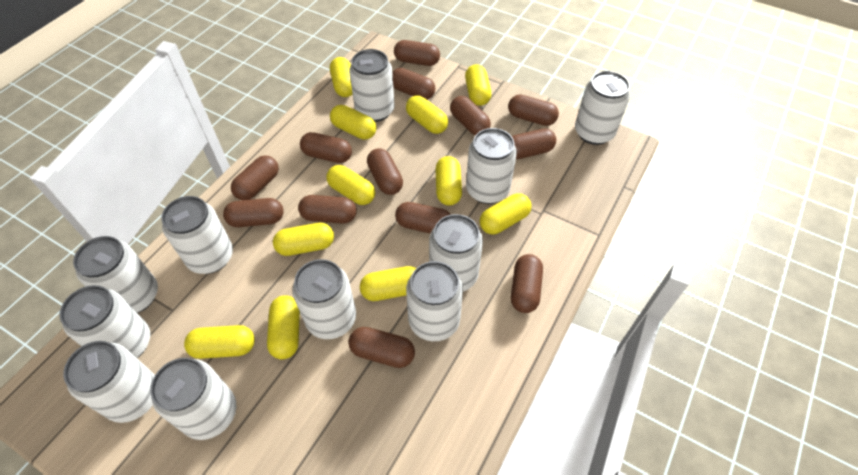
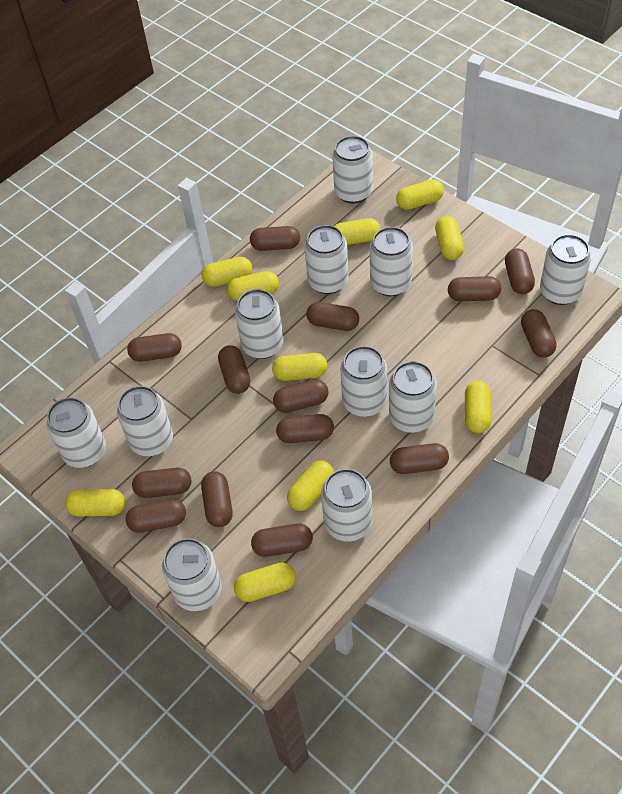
brown capsule: [223,198,284,227] [231,155,279,200] [298,195,357,224] [300,132,352,163] [349,327,415,368] [367,148,403,195] [392,68,435,100] [394,40,440,66] [395,202,451,234] [450,96,491,135] [508,94,559,126] [511,254,543,313] [512,129,556,159] = 13 -> [125,499,186,533] [127,333,182,362] [132,468,191,498] [201,471,233,527] [218,345,250,394] [250,226,300,251] [251,524,313,557] [273,379,329,413] [276,414,334,443] [306,302,359,331] [390,443,449,474] [448,276,501,301] [505,248,535,294] [521,309,557,358] = 14
yellow capsule: [184,325,255,359] [267,295,300,360] [273,223,334,256] [326,165,375,205] [330,57,353,97] [330,105,376,140] [360,266,416,301] [406,95,448,134] [436,156,462,206] [465,64,491,106] [480,194,532,234] = 11 -> [65,489,125,516] [201,257,252,287] [227,271,279,301] [234,562,296,602] [272,353,327,381] [287,460,334,511] [334,218,380,245] [396,179,444,210] [435,216,464,260] [465,381,492,433] = 10

